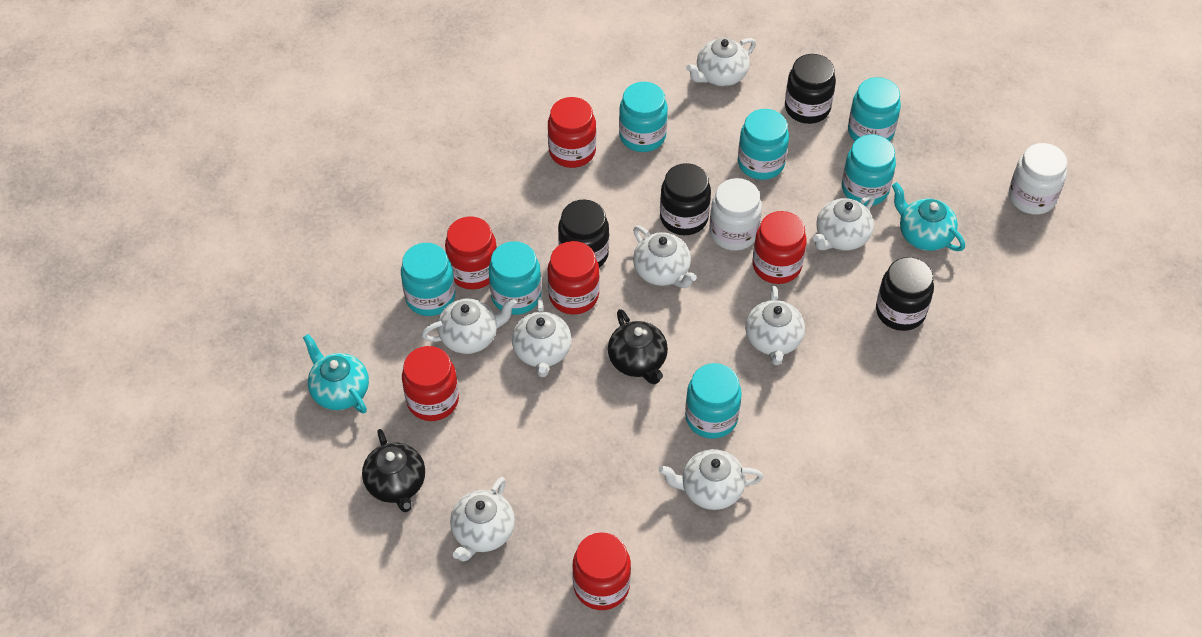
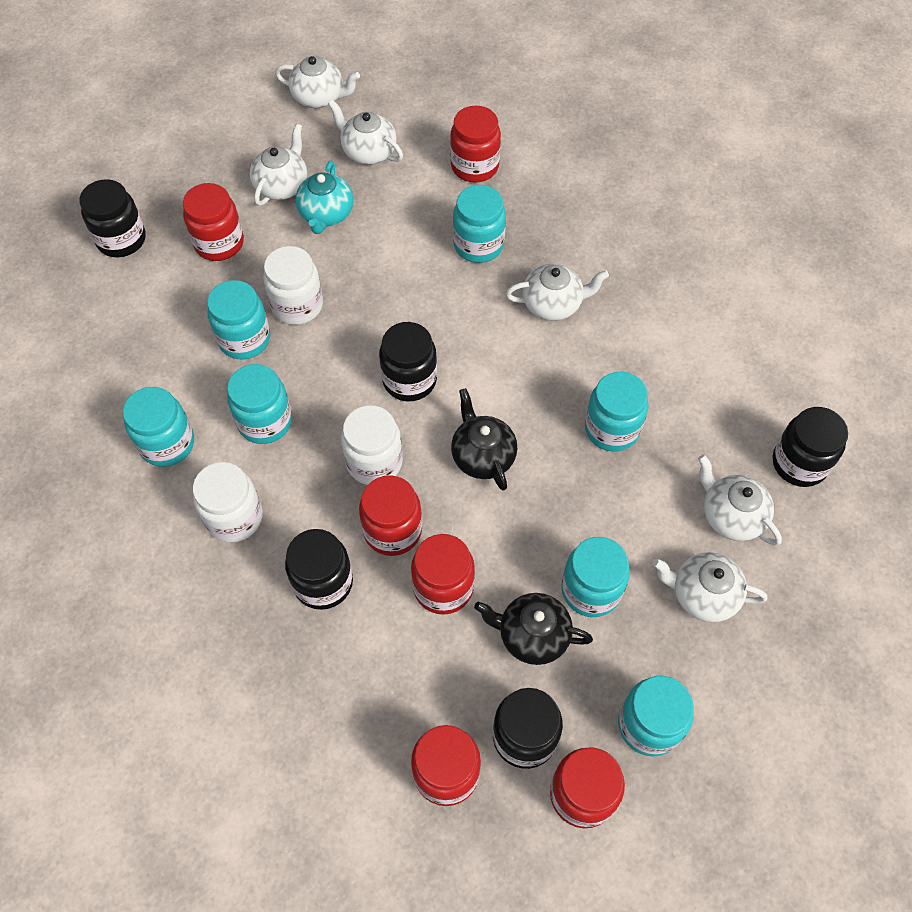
black jar: [558,200,609,268] [660,163,711,235] [785,54,836,124] [876,257,934,331] = 4 -> [79,179,146,257] [285,529,353,610] [379,322,437,401] [493,688,563,769] [773,407,848,487] = 5
turquoise teapot: [303,334,369,414] [892,182,965,251] = 2 -> [295,161,354,234] = 1
white jar: [709,178,762,250] [1009,143,1068,215] = 2 -> [193,462,263,542] [263,246,323,325] [341,405,403,485] = 3
white teapot: [422,298,517,354] [450,477,515,562] [512,297,571,377] [633,226,697,288] [659,449,763,510] [686,38,756,86] [745,286,805,365] [813,194,875,251] = 8 -> [250,124,307,206] [275,56,360,108] [328,100,403,165] [506,264,609,321] [653,552,767,622] [698,455,782,546] = 6

